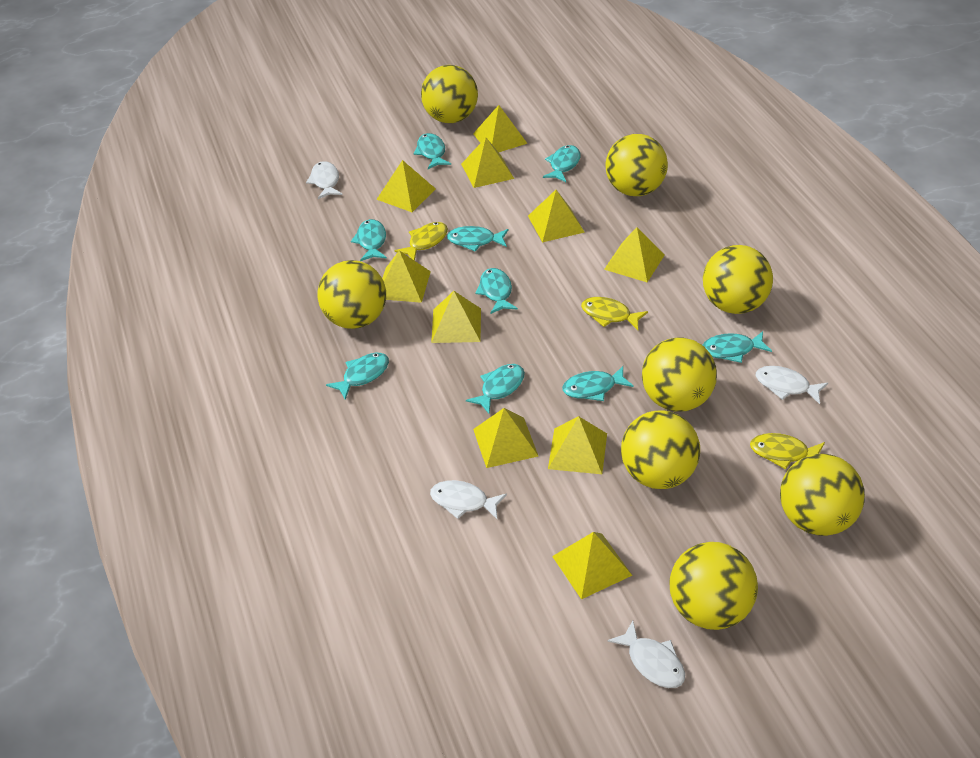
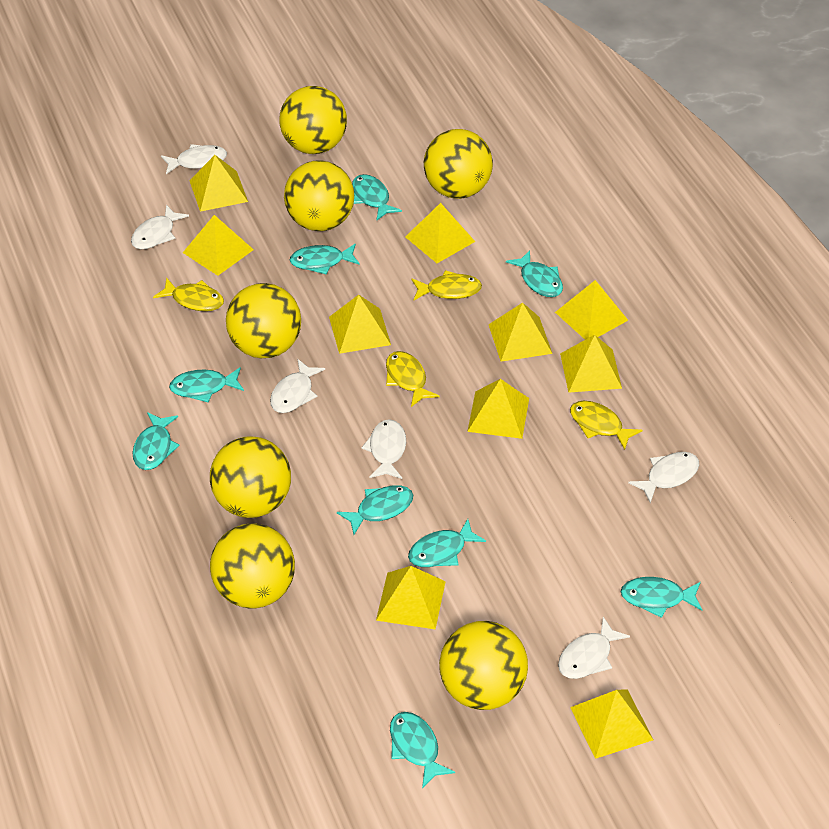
white fish: [306,161,343,199] [430,480,507,519] [608,621,685,688] [756,366,828,404] = 4 -> [131,205,189,249] [161,144,227,174] [270,359,325,413] [361,419,406,479] [558,617,630,679] [628,452,699,503] = 6
yellow ball: [318,260,386,329] [421,65,478,123] [606,134,668,196] [621,410,700,489] [642,337,717,412] [670,542,758,630] [703,245,773,314] [780,454,865,536] = 8 -> [210,436,291,518] [210,523,295,608] [226,283,301,358] [279,86,347,154] [284,160,354,231] [424,129,493,199] [439,621,528,710] = 7
yellow fish: [395,222,448,261] [581,297,648,330] [750,433,825,469] = 3 -> [153,277,224,311] [386,351,439,407] [411,270,482,300] [570,401,643,450] = 4

